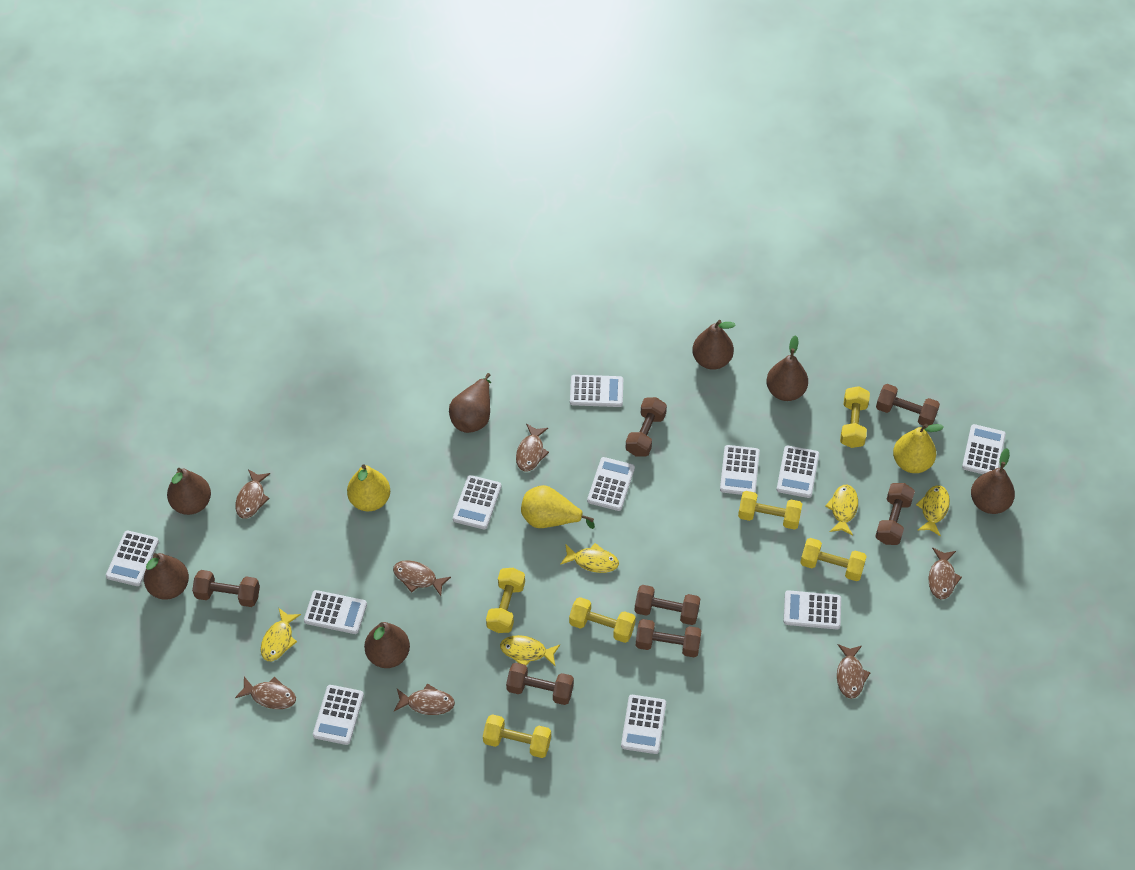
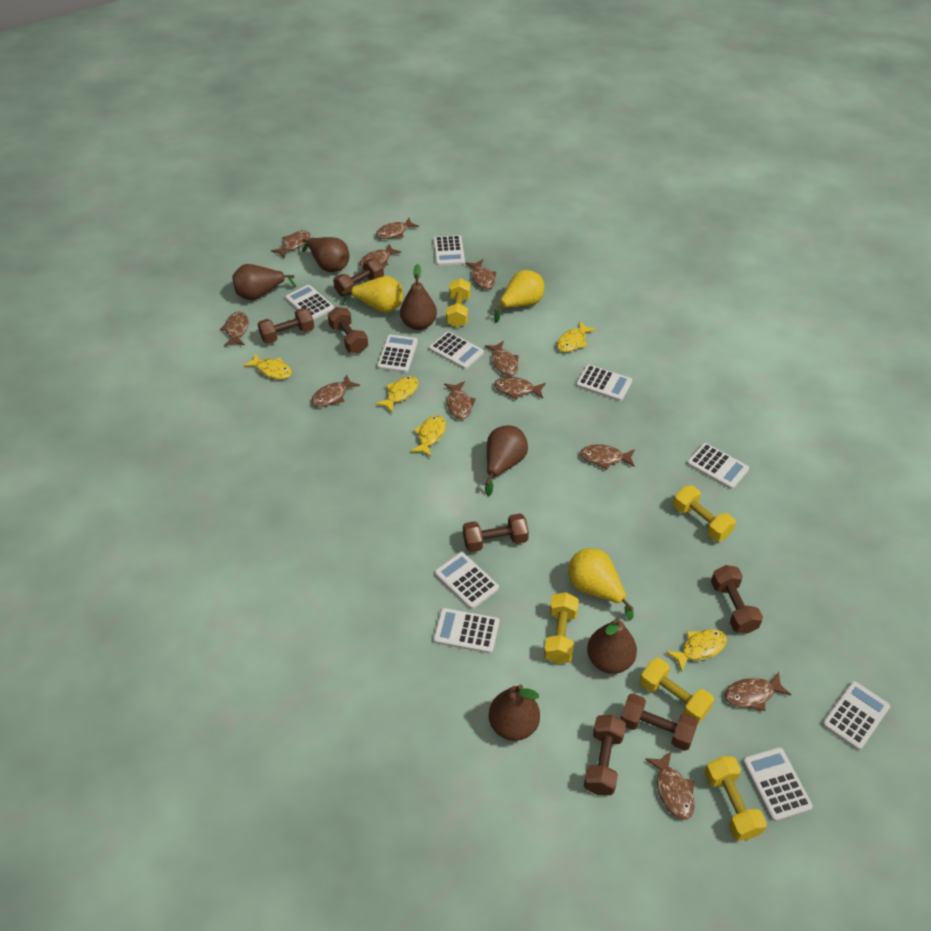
brown fish: [235,469,270,519] [235,677,296,709] [393,560,451,596] [394,683,455,715] [516,424,549,472] [837,644,870,699] [929,547,962,599] = 7 -> [220,311,248,346] [271,230,310,258] [311,374,360,407] [359,244,401,268] [376,218,419,239] [444,381,476,419] [466,259,496,289] [485,341,519,376] [494,377,546,400] [580,445,635,470] [645,752,695,820] [725,672,791,711] = 12
brown pear: [144,553,189,600] [167,468,211,515] [364,622,410,668] [449,373,491,433] [692,320,736,370] [766,335,808,401] [971,448,1015,514] = 7 -> [232,264,296,300] [302,237,349,272] [400,264,437,330] [485,425,528,496] [489,684,540,741] [587,618,637,674] = 6
white calculator: [106,531,159,586] [304,590,367,634] [313,685,364,745] [453,475,502,530] [570,375,623,407] [587,457,635,511] [621,695,666,754] [720,445,760,495] [777,445,819,498] [783,590,841,629] [962,424,1006,474] = 11 -> [285,285,334,320] [377,335,418,373] [429,331,484,369] [433,235,465,266] [434,608,499,653] [435,552,499,609] [576,365,632,401] [687,443,749,489] [743,747,813,822] [822,681,890,750] = 10
yellow dumbbell: [483,714,551,758] [486,568,525,633] [569,597,636,643] [738,491,802,530] [800,538,867,581] [840,386,870,448] = 6 -> [446,278,471,327] [544,592,579,664] [640,658,714,724] [673,485,736,541] [705,756,767,841] = 5

